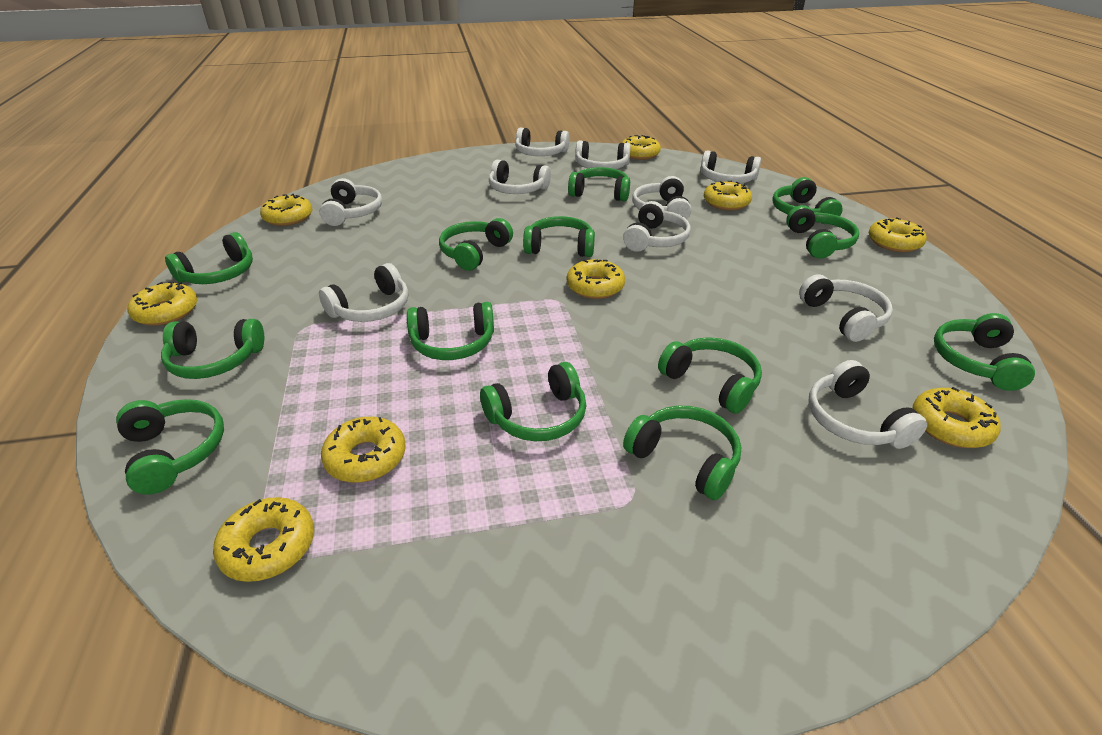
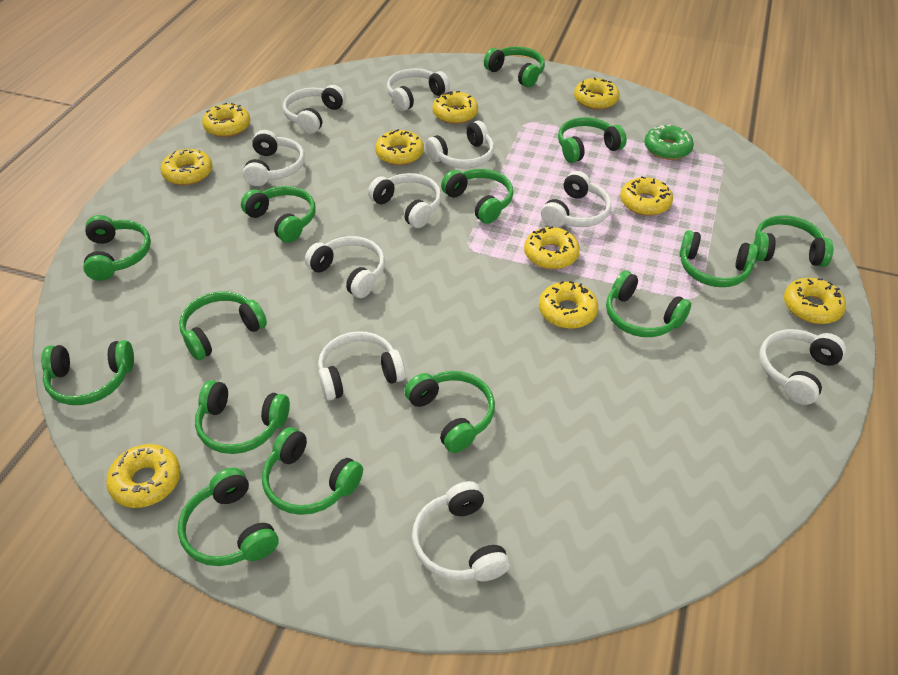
green donut: none = 0 -> [644,125,694,160] = 1
green headphones: [116,399,224,495] [161,319,264,379] [165,232,253,284] [407,302,494,360] [439,218,513,271] [480,362,586,441] [523,216,595,257] [568,167,630,201] [623,406,741,500] [658,337,762,414] [772,177,843,224] [786,205,859,259] [934,313,1035,391] = 13 -> [41,340,134,405] [83,215,151,281] [178,468,279,566] [179,291,267,360] [195,380,290,454] [241,186,316,243] [262,427,363,515] [404,371,495,453] [441,169,513,224] [484,47,545,87] [558,117,627,163] [606,271,691,337] [679,230,758,287] [754,215,833,267] = 14
yellow donut: [128,281,197,326] [213,497,314,582] [260,194,313,226] [321,417,406,483] [567,259,625,299] [622,135,661,160] [704,181,752,210] [868,217,927,252] [912,387,1000,448] = 9 -> [106,444,180,508] [161,149,212,185] [202,103,250,137] [375,129,424,165] [432,91,478,124] [524,226,580,269] [539,281,598,329] [574,77,619,110] [620,176,673,216] [784,278,846,324] = 10

